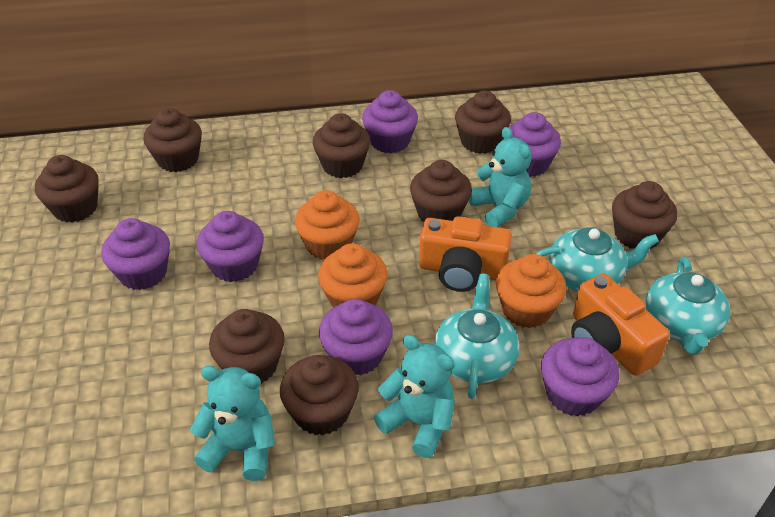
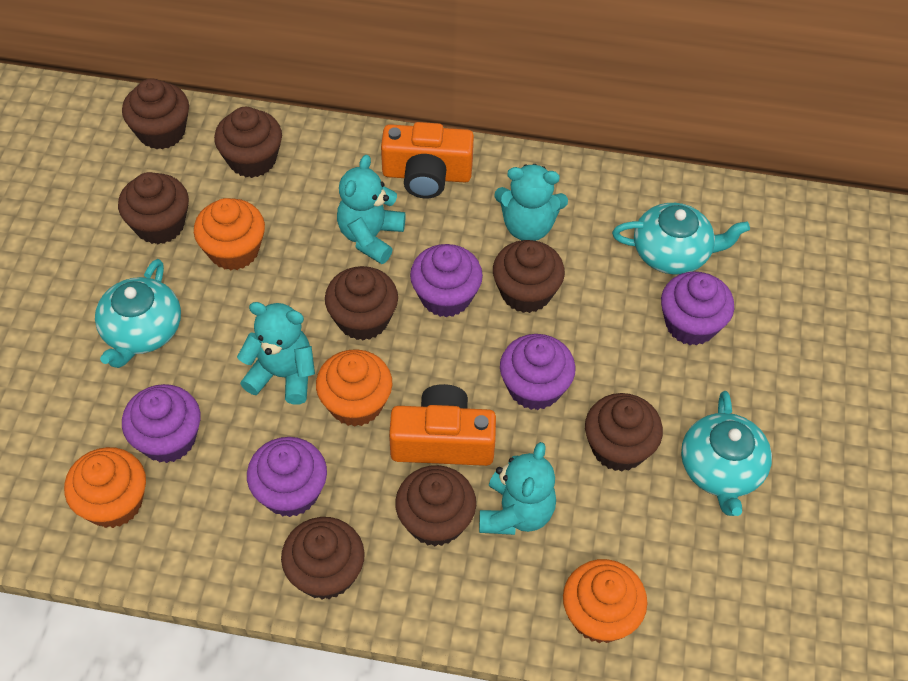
orange cupcake: [295,190,360,260] [318,243,387,308] [496,254,567,328] = 3 -> [64,447,146,528] [194,198,265,270] [316,349,393,427] [563,559,648,643] = 4
purple cupcake: [101,218,170,290] [197,211,264,282] [319,299,393,375] [362,90,418,153] [503,112,561,177] [541,337,619,417] = 6 -> [122,384,201,463] [247,437,327,517] [410,244,483,317] [500,334,576,410] [661,272,734,346] = 5
turquoise teddy bear: [190,366,275,481] [374,335,455,458] [469,127,532,227] = 3 -> [237,302,315,405] [337,155,406,264] [479,442,556,535] [494,164,568,241] = 4

